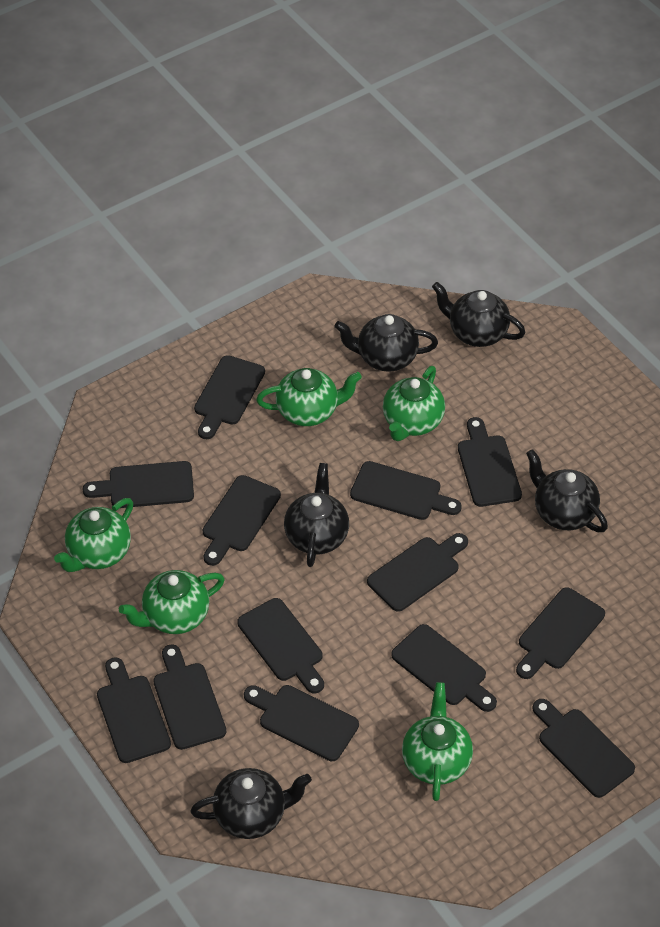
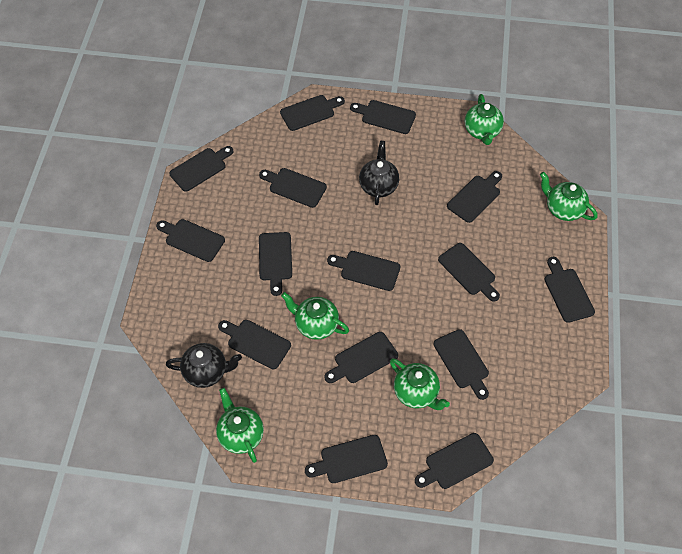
black cutting board: [83,461,194,508] [97,657,171,763] [153,644,226,750] [194,355,265,439] [202,475,281,566] [237,598,324,693] [244,685,359,761] [350,461,462,520] [367,533,468,612] [391,624,497,712] [458,417,522,507] [516,587,605,679] [532,699,635,798] = 13 -> [156,219,225,262] [169,146,233,192] [218,320,291,369] [259,168,327,208] [259,232,292,296] [280,95,345,131] [305,435,388,483] [324,332,398,383] [327,251,400,291] [350,100,416,134] [415,433,494,489] [433,329,489,400] [438,243,500,302] [447,171,502,223] [544,257,595,323] = 15
black teapot: [190,768,312,839] [284,463,349,567] [335,314,438,372] [432,282,526,347] [526,449,608,532] = 5 -> [166,343,242,388] [359,141,399,205] = 2

